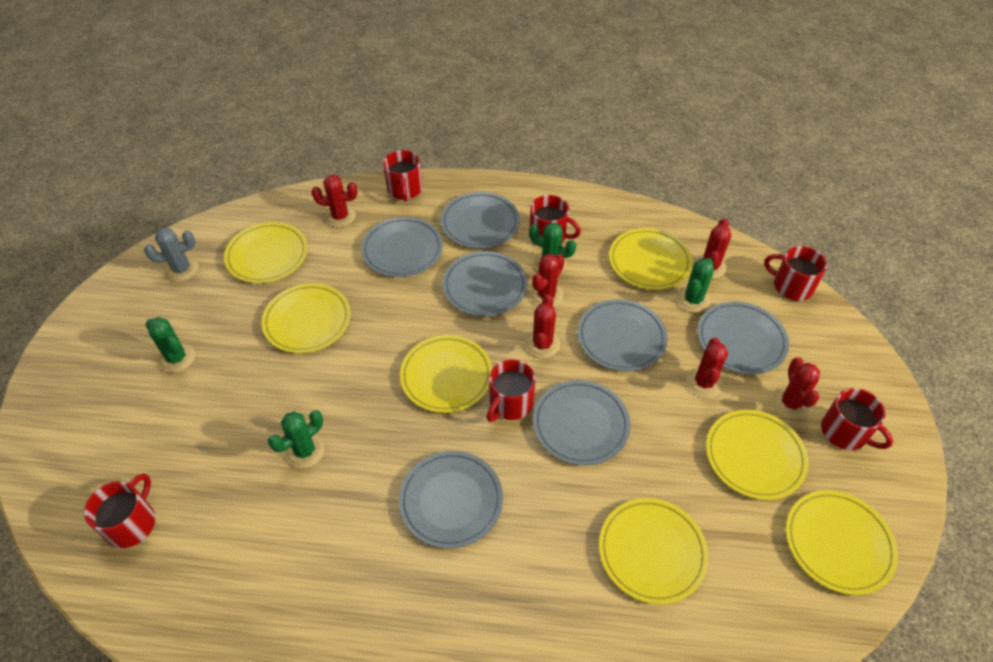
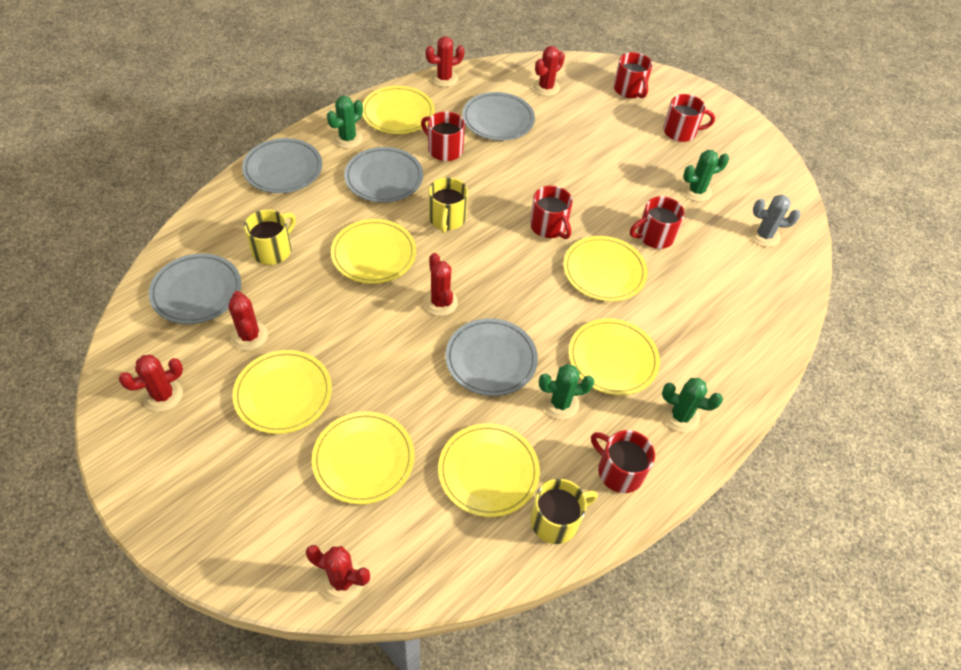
grey plate: [361,217,443,277] [399,451,503,549] [441,192,520,249] [442,251,527,316] [533,380,630,465] [577,299,667,372] [697,302,789,374] = 7 -> [148,253,241,324] [242,138,322,193] [344,147,423,203] [445,318,538,396] [462,92,535,141] = 5
yellow mug: none = 0 -> [244,210,296,265] [429,177,468,233] [530,479,598,544] = 3

